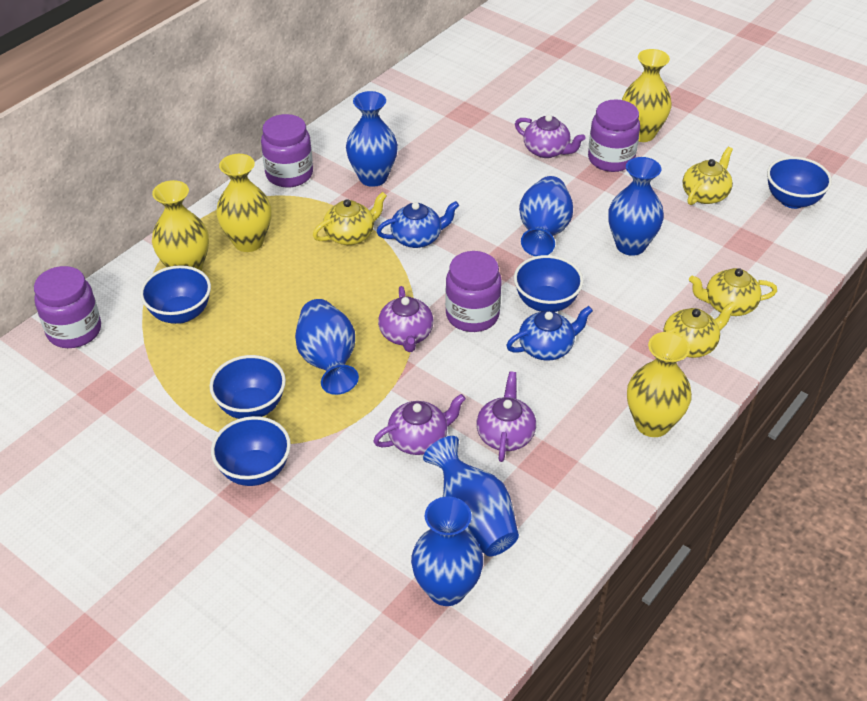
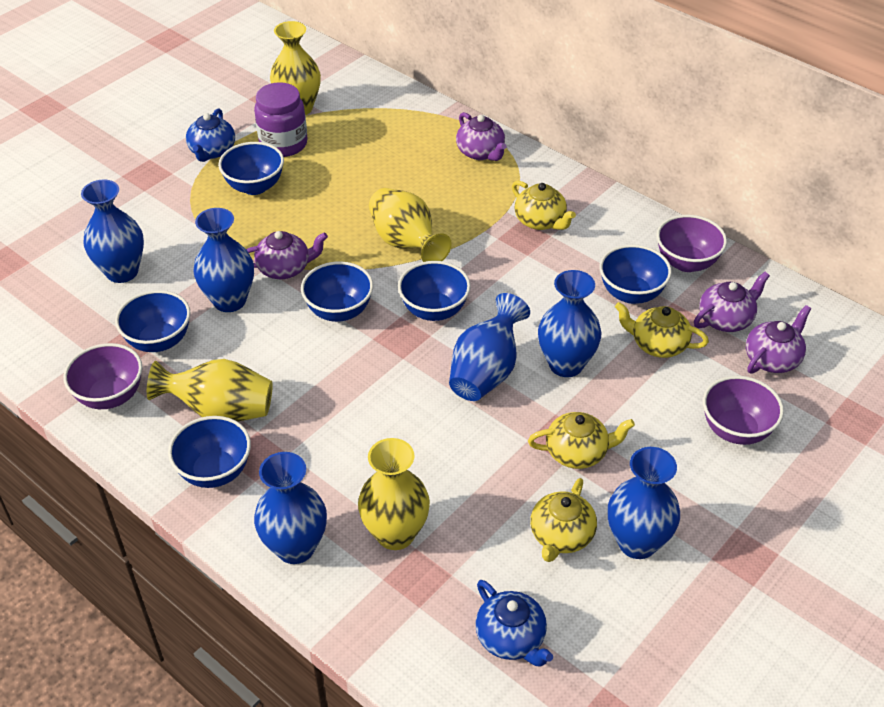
blue bowl: [140,265,211,324] [210,355,286,419] [211,416,291,486] [514,255,583,312] [767,157,832,209] = 5 -> [115,290,191,352] [168,416,251,488] [218,142,284,195] [301,261,373,322] [398,261,471,321] [599,244,672,304] = 6
purple bowl: none = 0 -> [63,343,142,409] [656,215,727,272] [703,376,784,445] = 3
purple jar: [34,266,101,348] [261,114,313,188] [445,251,501,332] [588,99,640,172] = 4 -> [254,82,308,157] = 1

